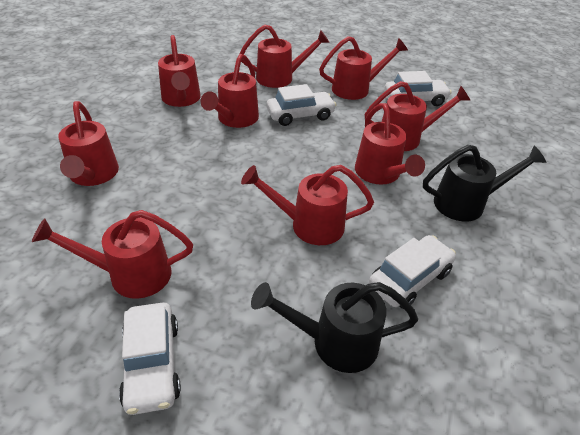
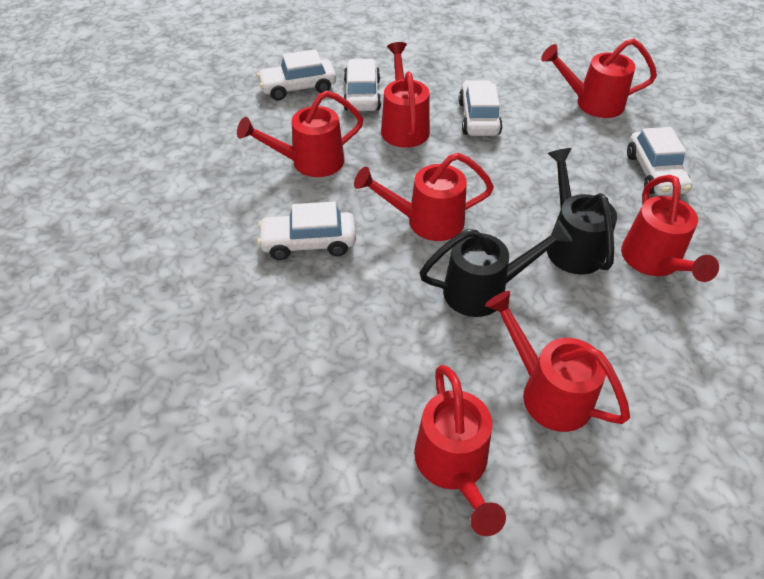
red watering can: [32,210,193,299] [58,101,119,186] [158,35,201,107] [201,54,259,128] [240,25,330,88] [241,165,374,245] [319,36,408,100] [355,103,425,184] [365,81,471,151] = 9 -> [237,90,364,177] [354,153,494,241] [381,42,430,148] [414,365,506,536] [485,291,630,432] [541,39,657,118] [621,175,719,282] = 7
white car: [119,303,181,415] [267,84,336,126] [369,235,456,309] [384,71,452,106] = 4 -> [257,49,336,100] [257,202,356,260] [343,59,381,111] [459,80,503,136] [627,127,692,196] = 5

